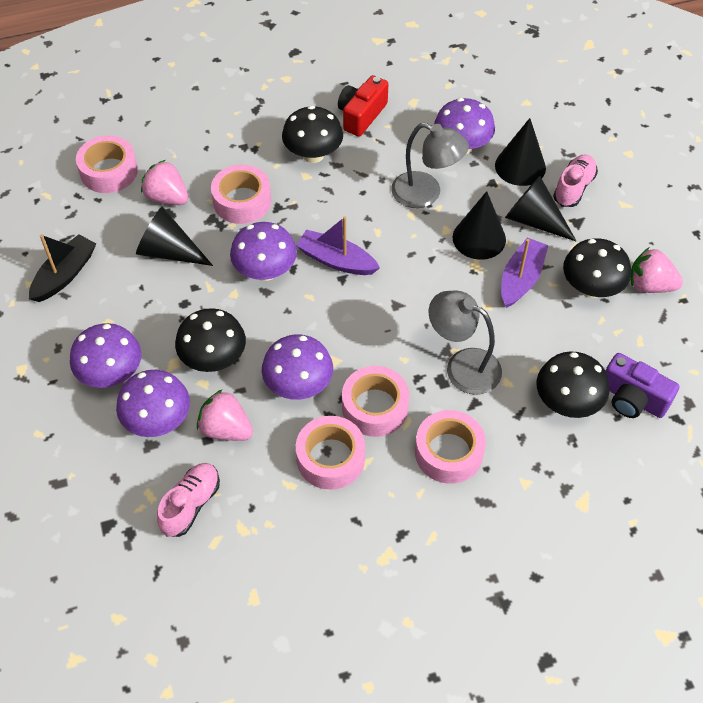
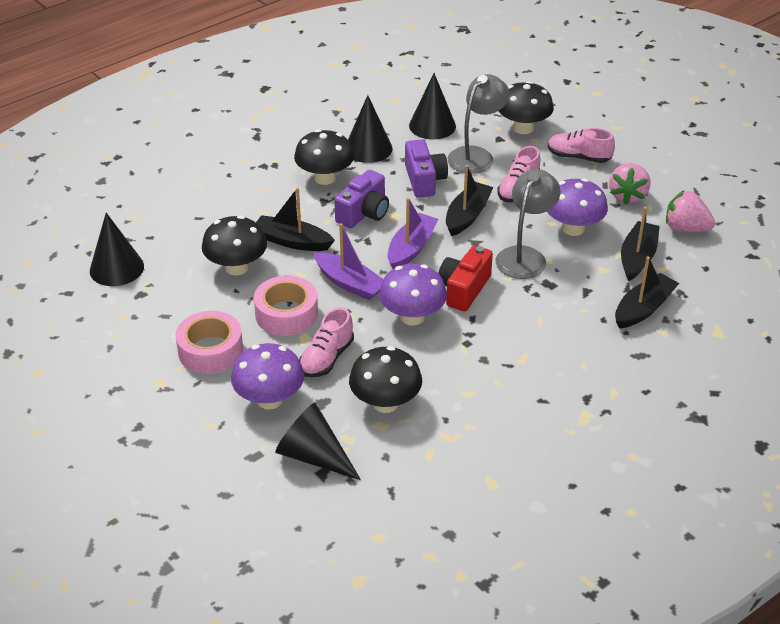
black boat: [29,234,96,302] = 1 -> [256,187,335,251] [446,165,494,236] [615,256,679,329] [621,207,660,281] = 4
pink shoe: [157,463,220,537] [553,154,598,207] = 2 -> [299,307,354,378] [497,146,541,202] [548,128,615,163] = 3
pink strawberry: [141,160,188,205] [197,389,253,441] [631,248,683,293] = 3 -> [609,163,650,205] [666,190,715,232] = 2
pink tape: [76,135,138,193] [211,164,271,224] [296,416,365,490] [342,366,409,437] [415,410,486,484] = 5 -> [175,311,243,374] [254,276,318,336] = 2
purple camera: [606,353,679,418] = 1 -> [334,170,389,228] [405,139,448,198] = 2
purple mushroom: [70,323,142,388] [116,370,190,437] [230,222,297,281] [262,335,333,400] [434,98,495,154] = 5 -> [231,343,304,409] [379,264,447,325] [547,178,608,236] = 3

